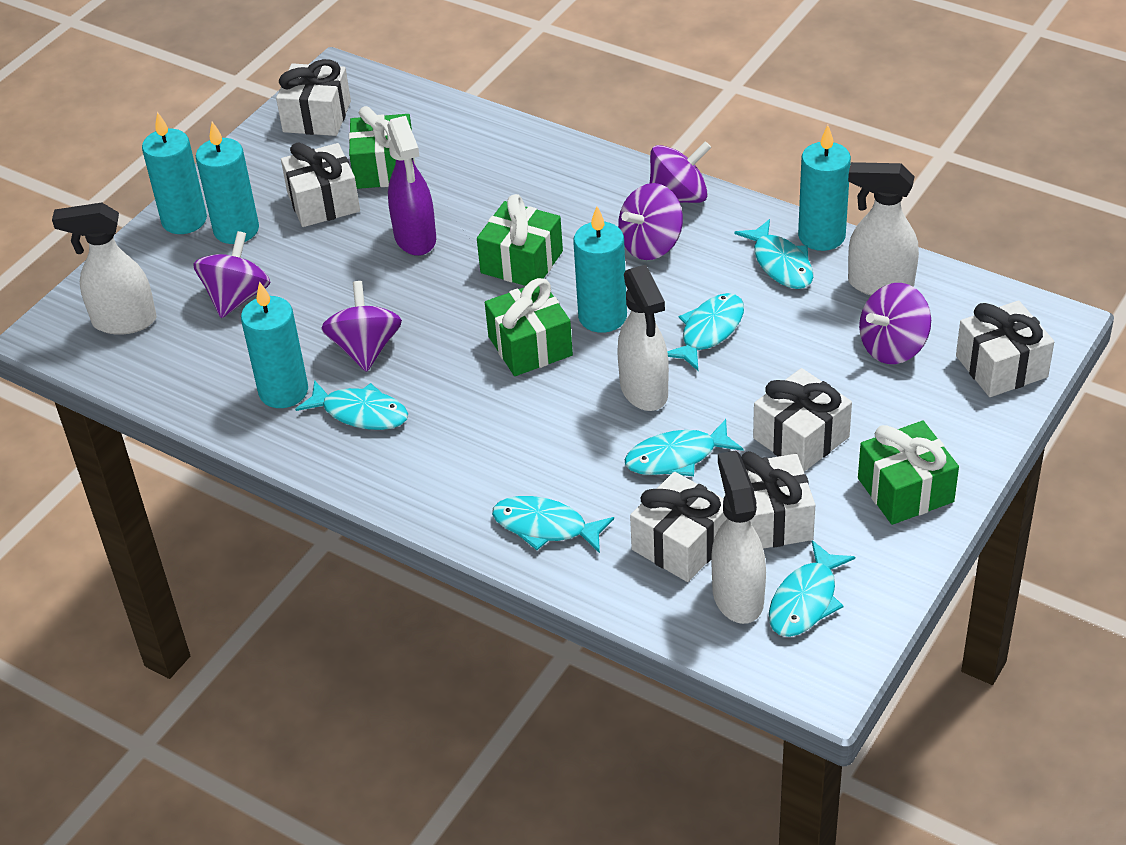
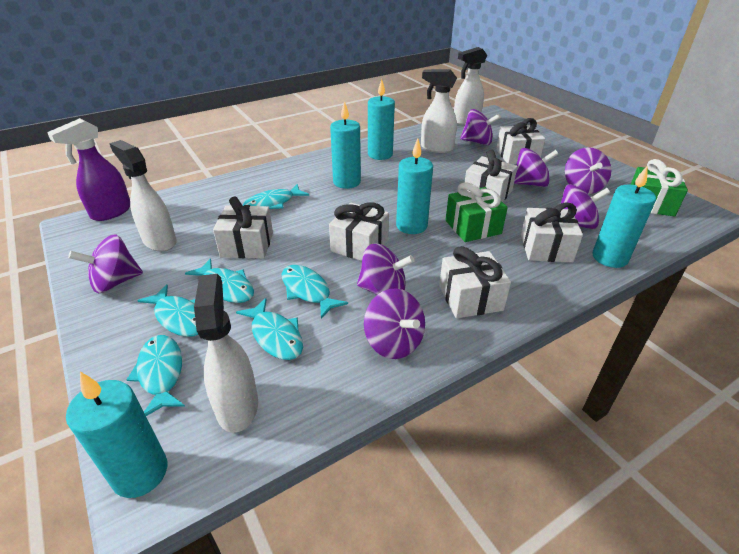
green gift: [349,106,415,189] [477,194,563,286] [485,278,573,376] [858,421,959,525] = 4 -> [446,182,508,242] [631,159,688,216] = 2
purple spinning top: [193,231,270,318] [321,281,402,372] [618,183,683,260] [649,141,711,203] [859,283,931,364] = 5 -> [68,235,143,293] [357,243,414,295] [364,288,425,359] [460,109,501,146] [514,148,558,187] [560,184,610,229] [565,147,611,194] = 7

